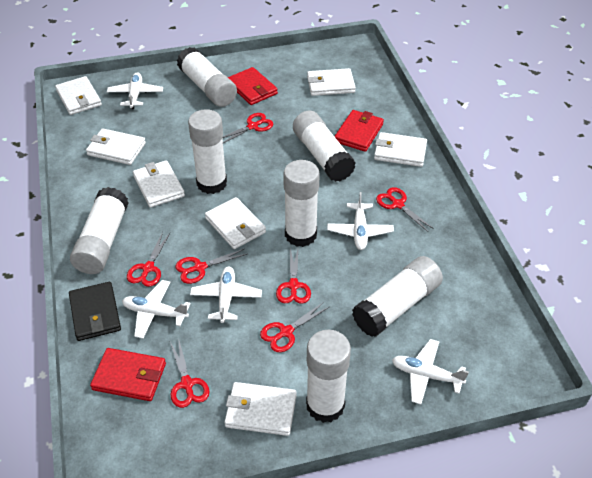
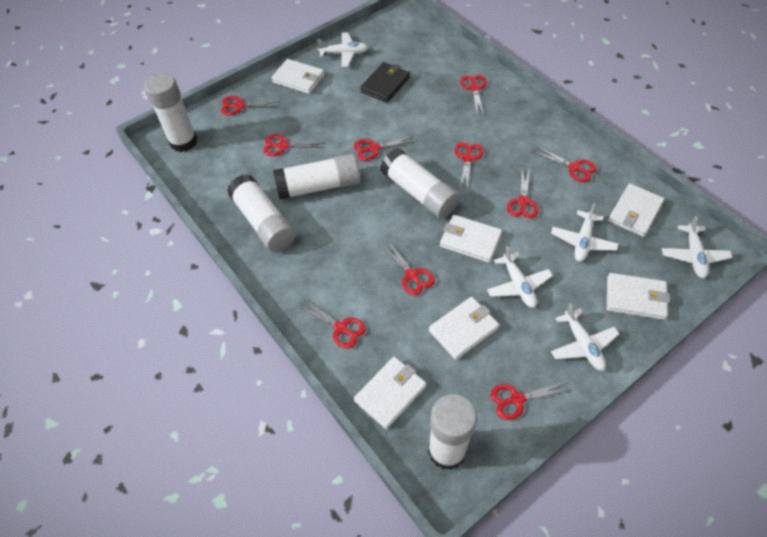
red scissors: [127,232,170,287] [170,337,210,408] [175,249,247,284] [222,113,273,143] [260,302,329,352] [276,248,311,304] [376,187,434,232] = 7 -> [221,96,278,116] [263,135,325,156] [299,300,366,349] [354,136,416,161] [381,240,435,295] [455,142,484,188] [460,75,487,116] [491,381,571,420] [507,168,539,219] [534,147,597,182] = 10
red wallet: [90,348,166,401] [228,67,278,105] [334,110,384,152] = 3 -> none = 0
white glue stick: [70,187,128,274] [177,47,237,107] [188,109,227,194] [283,160,320,247] [293,111,356,182] [306,330,351,423] [352,256,443,337] = 7 -> [144,73,197,152] [227,174,295,252] [273,154,360,200] [381,148,460,219] [428,394,477,470] = 5
white wallet: [55,76,102,115] [86,128,146,165] [133,160,185,208] [205,197,266,249] [224,382,297,436] [307,68,356,96] [374,132,427,167] = 7 -> [272,59,324,94] [354,357,427,429] [429,297,499,360] [440,215,502,263] [607,273,670,320] [608,183,664,237] = 6

